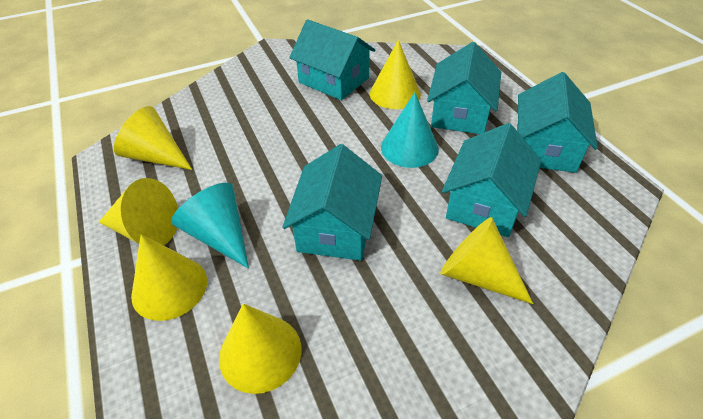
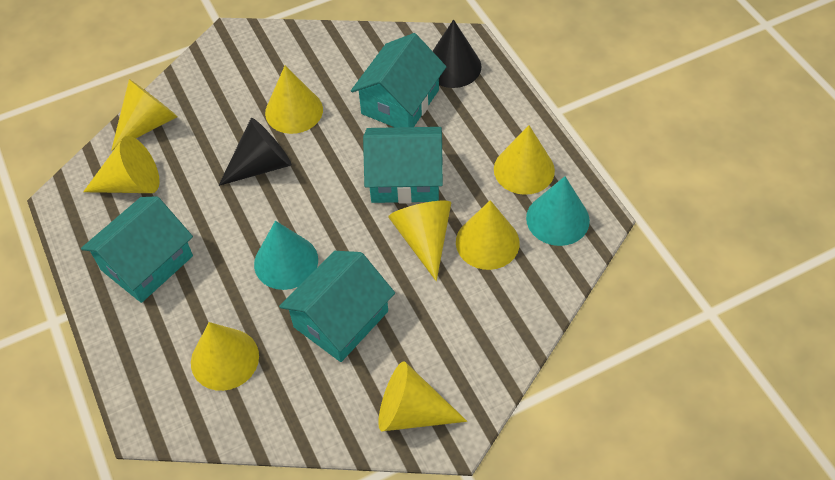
black cone: none = 0 -> [218,118,292,186] [433,20,481,88] = 2
turquoise house: [282,144,382,261] [289,19,375,100] [427,42,501,134] [442,123,541,237] [517,72,598,173] = 5 -> [81,196,193,303] [279,251,395,362] [351,33,446,127] [363,127,443,203] = 4
yellow cone: [99,178,178,245] [114,106,192,170] [131,234,207,321] [219,303,301,394] [370,40,421,109] [440,217,533,304] = 6 -> [83,136,159,193] [111,79,178,151] [191,322,259,391] [265,66,323,134] [378,361,467,431] [388,201,451,281] [456,200,520,270] [494,125,555,195] = 8

